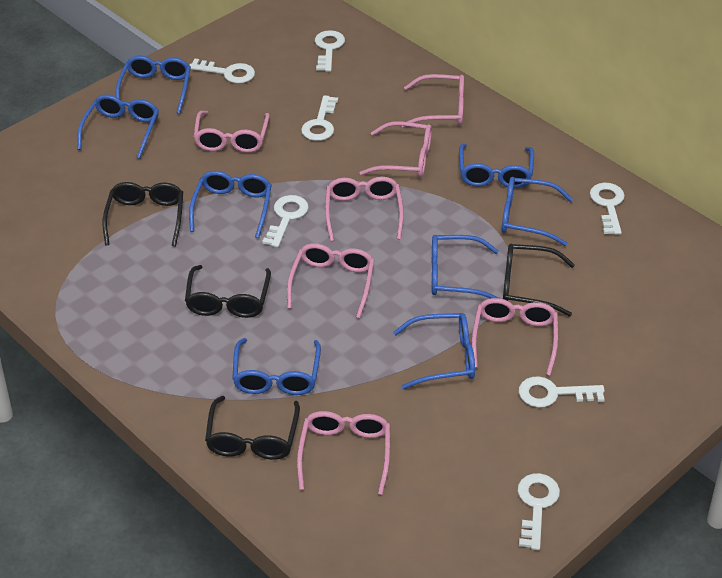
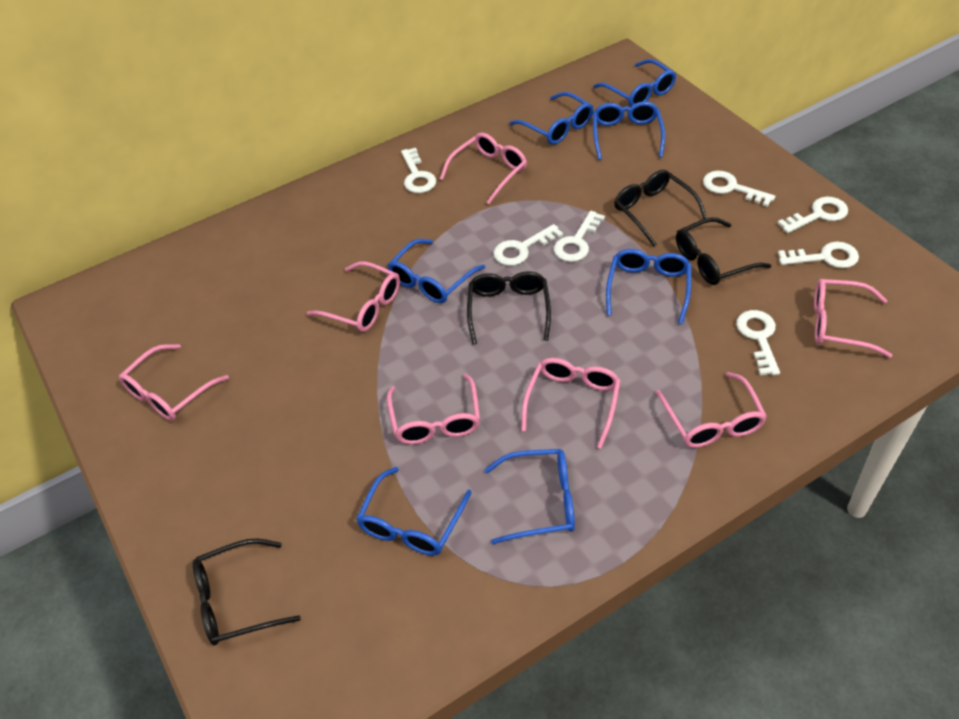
blue glasses: [77,95,159,159] [116,55,191,114] [189,171,272,238] [232,338,321,395] [393,313,475,389] [432,235,501,299] [459,144,534,188] [502,177,573,246] = 8 -> [356,467,472,556] [388,239,485,303] [484,449,575,544] [510,92,593,145] [593,59,676,107] [593,101,665,160] [606,249,691,324] = 7

